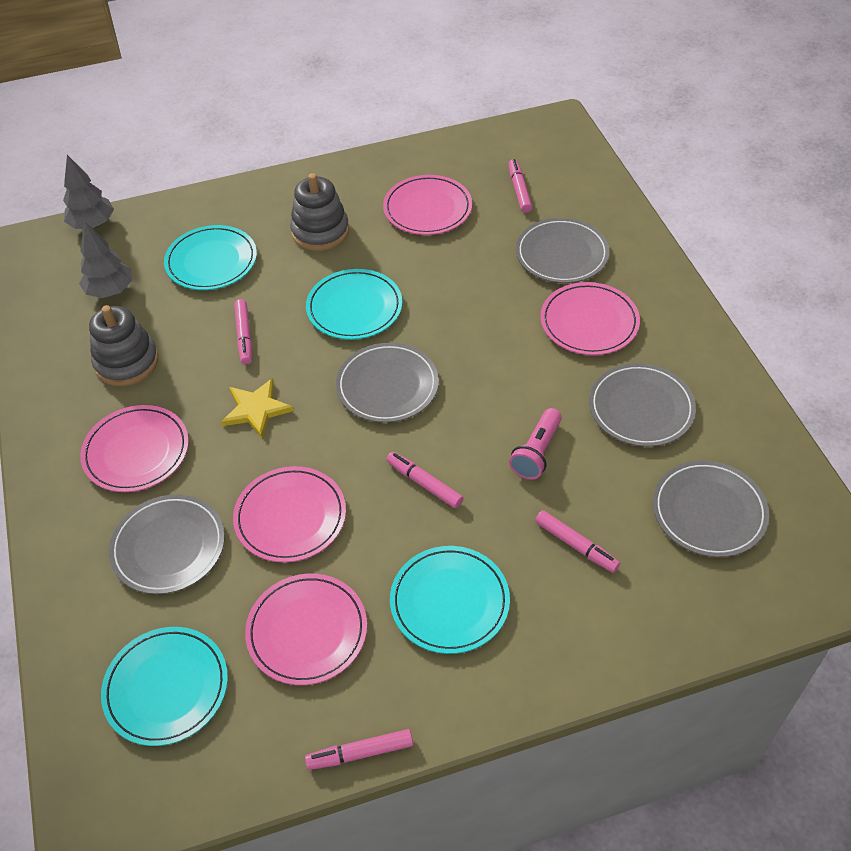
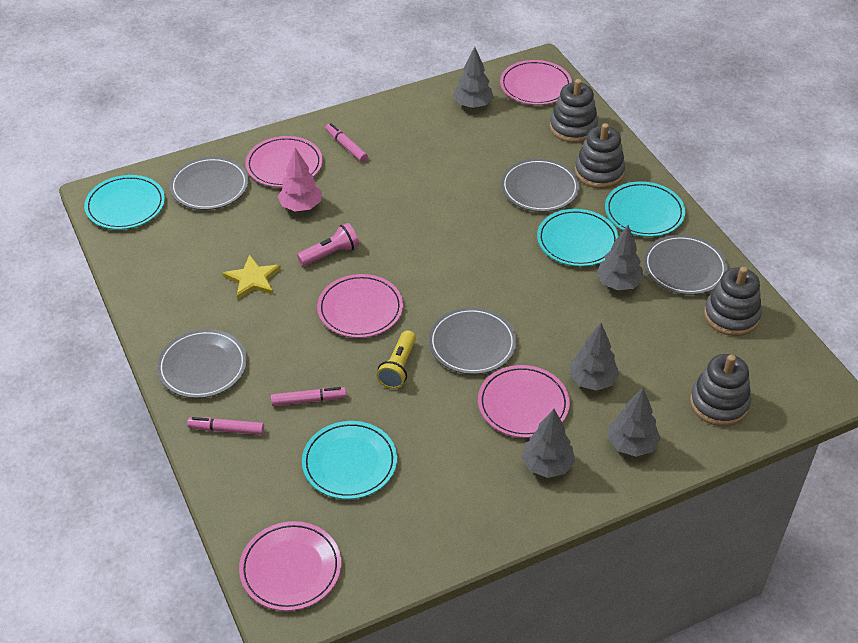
grey stacking toy: [89,305,159,386] [290,173,349,251] = 2 -> [550,79,598,143] [575,123,625,188] [690,354,751,426] [704,267,762,336] = 4
grey tree: [63,155,114,229] [79,221,132,298] = 2 -> [453,47,494,108] [522,409,575,478] [569,323,619,391] [596,225,643,290] [608,388,660,457] = 5
pink marker: [234,299,252,365] [305,729,413,770] [387,452,463,508] [508,159,532,213] [535,510,620,573] = 5 -> [187,417,264,435] [271,387,346,406] [325,123,368,162] = 3
pink tree: none = 0 -> [278,148,322,211] = 1
yellow flashlight: none = 0 -> [376,330,416,389] = 1

